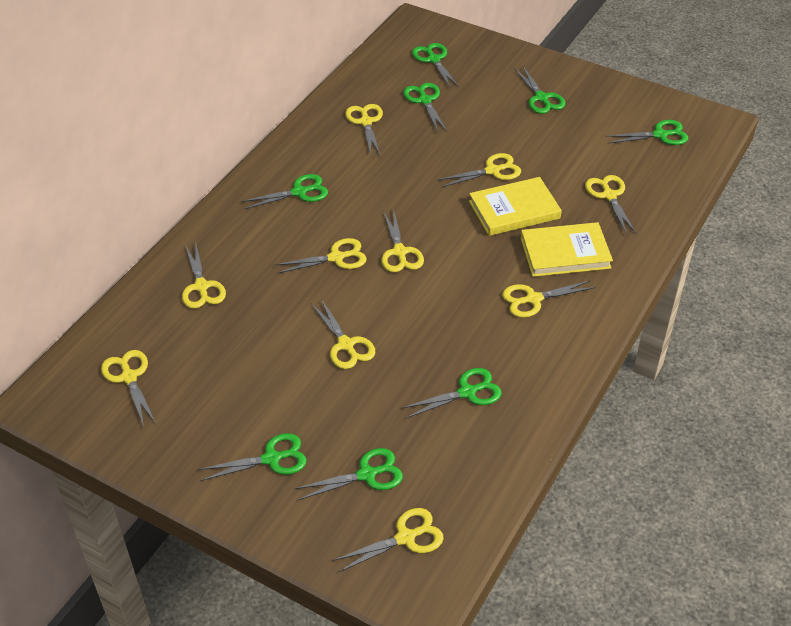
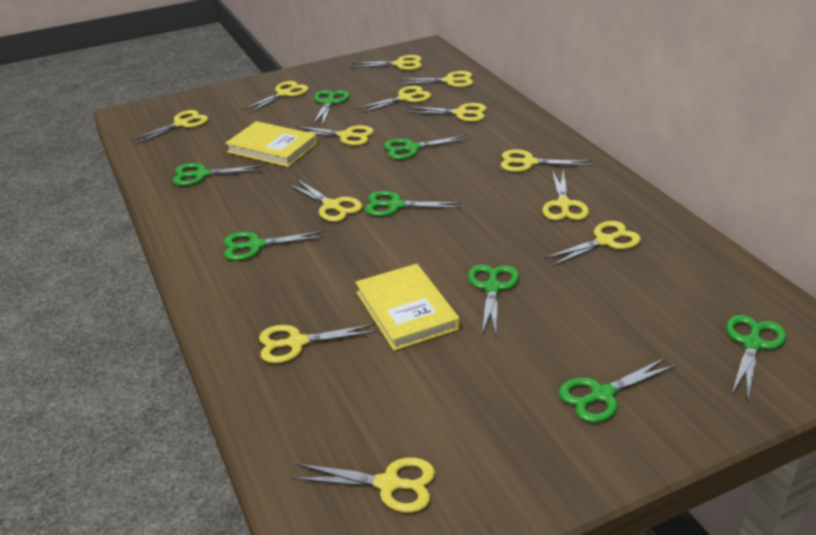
yellow scissors: [101,350,156,426] [182,243,226,309] [275,238,367,274] [311,299,375,369] [333,508,444,572] [345,104,383,156] [381,208,424,273] [437,153,521,187] [502,280,596,318] [585,175,637,235] = 10 -> [130,110,209,145] [242,81,309,113] [259,324,378,363] [288,179,362,222] [292,457,435,513] [296,125,374,146] [351,55,422,70] [357,85,432,113] [399,71,473,87] [406,103,487,122] [501,149,592,172] [542,170,589,220] [544,221,641,266] = 13

